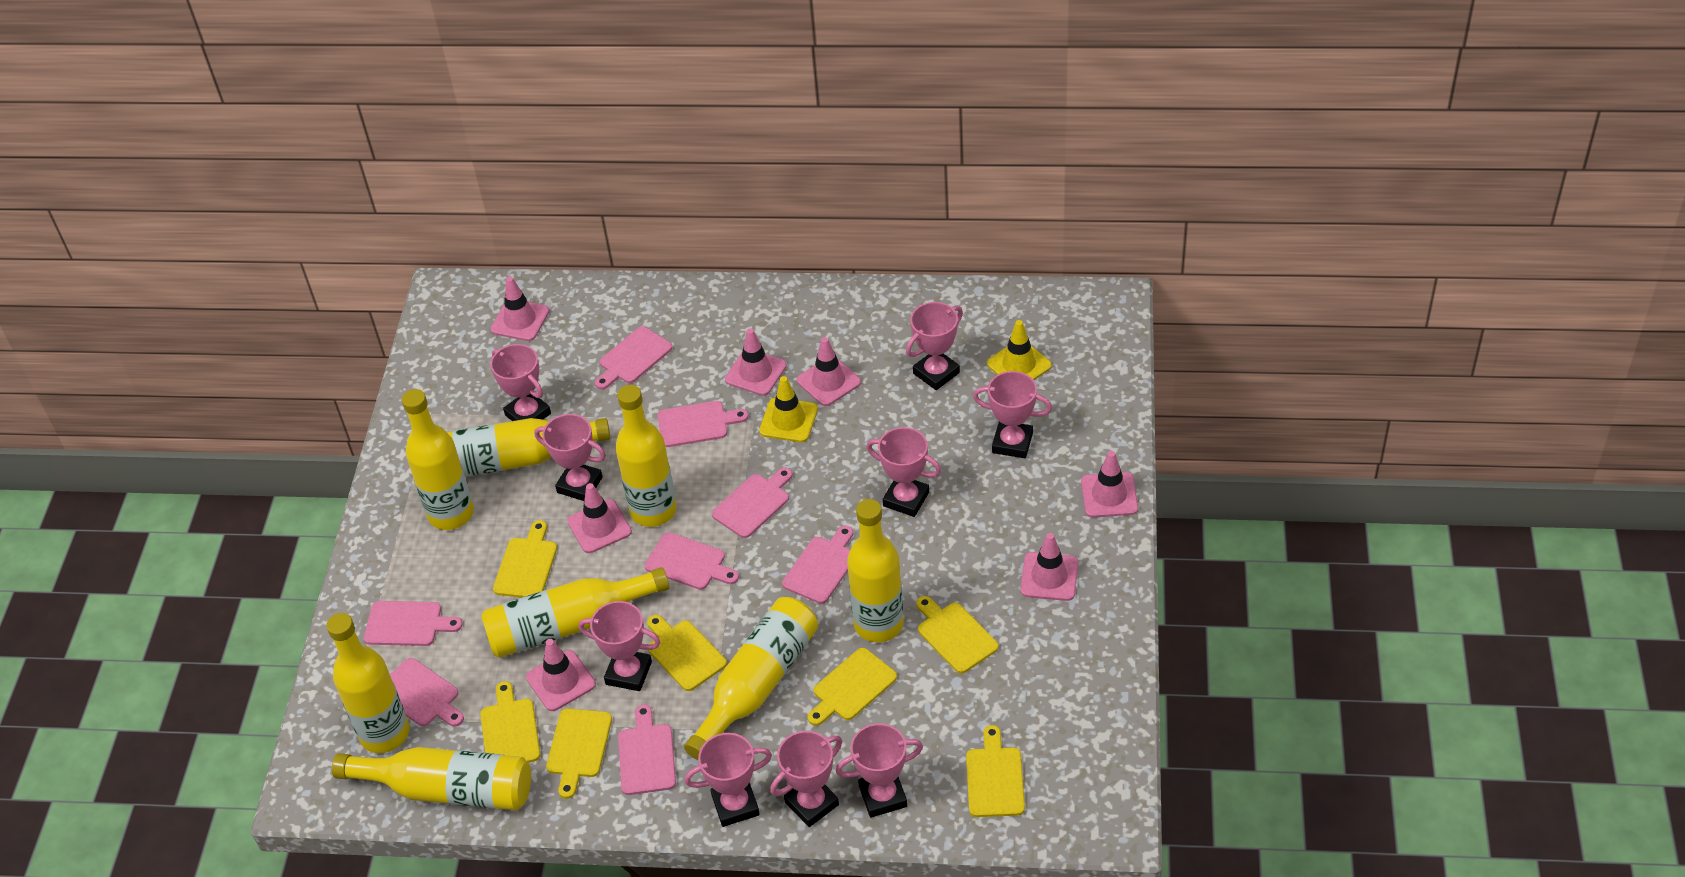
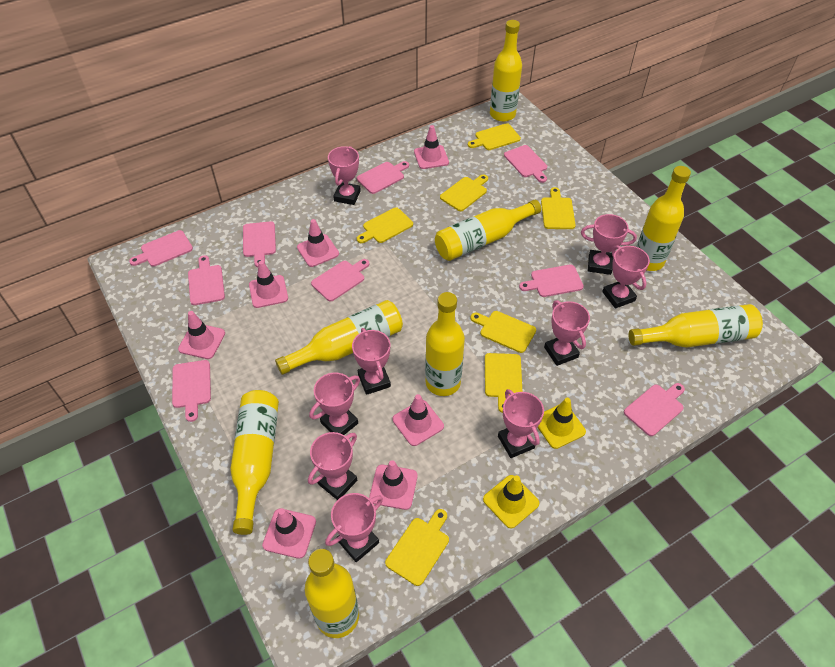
pink cutting board: [364,601,463,646] [390,658,464,727] [595,326,673,390] [618,705,676,795] [644,532,739,590] [657,401,749,447] [712,468,793,538] [782,525,853,604] = 8 -> [129,230,193,267] [172,360,211,422] [188,255,225,305] [243,221,276,267] [311,259,370,301] [357,161,409,194] [504,145,547,183] [519,265,584,297] [624,383,685,436] = 9

